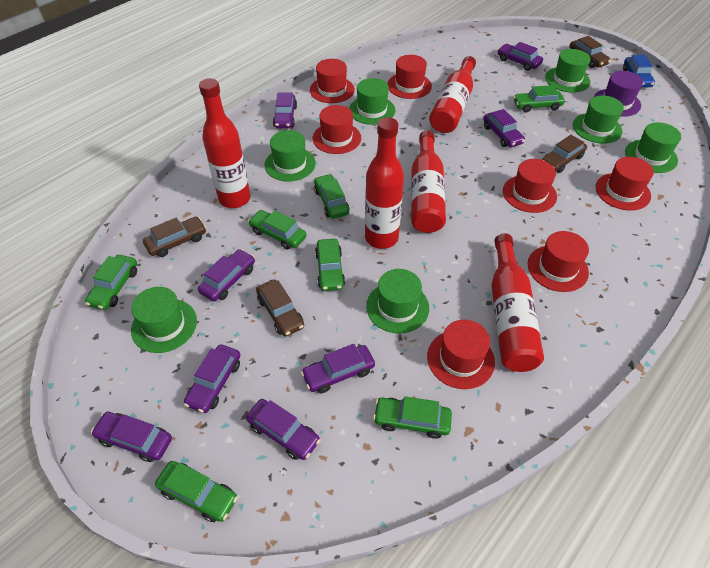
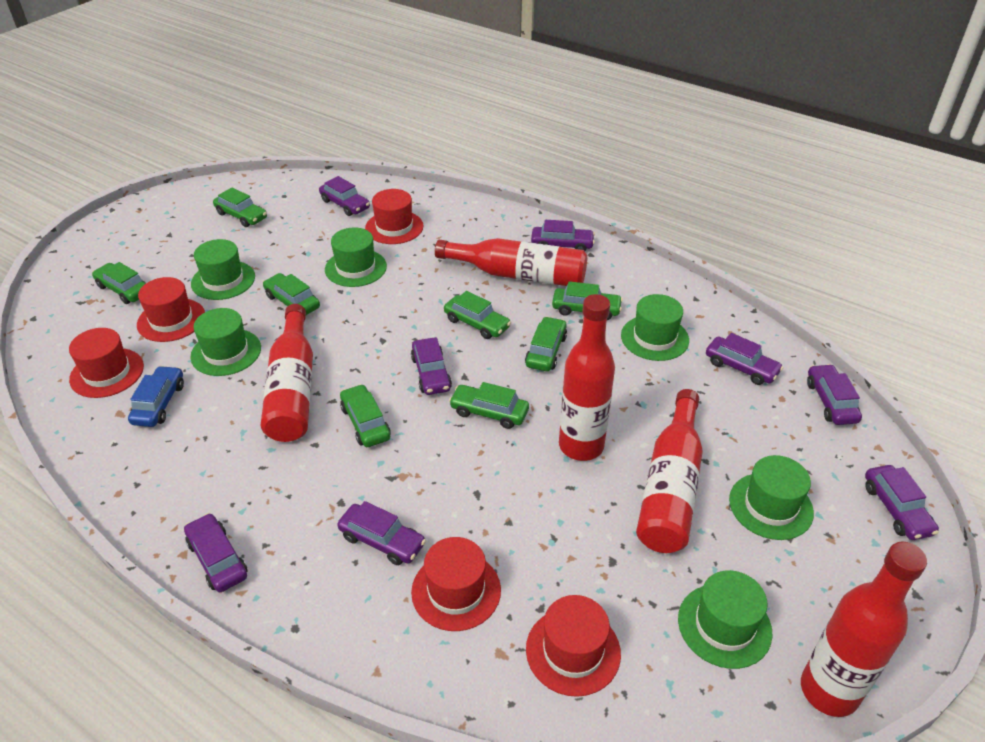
brown car: [143,217,206,257] [256,280,304,337] [542,135,587,173] [569,36,611,68] = 4 -> none = 0
green car: [85,255,137,310] [155,461,238,522] [248,210,306,250] [314,174,349,219] [315,239,345,291] [373,396,452,439] [513,85,565,112] = 7 -> [92,262,146,304] [213,187,267,227] [263,273,320,315] [340,384,391,447] [444,291,511,339] [449,382,529,429] [525,316,567,371] [552,281,623,320] = 8
green hat: [131,287,197,353] [264,130,316,181] [349,78,395,125] [366,269,429,334] [545,49,590,93] [573,95,624,144] [625,122,681,173] = 7 -> [190,308,261,376] [191,239,255,300] [325,227,387,287] [621,294,689,361] [678,570,773,669] [729,455,814,540] = 6
purple hat: [594,71,643,117] = 1 -> none = 0
red hat: [310,59,355,103] [312,105,361,154] [387,55,432,99] [427,320,495,389] [503,159,557,213] [528,231,589,292] [595,157,654,211] = 7 -> [69,328,144,398] [137,277,205,342] [365,189,423,244] [411,537,501,631] [526,595,621,697] = 5

